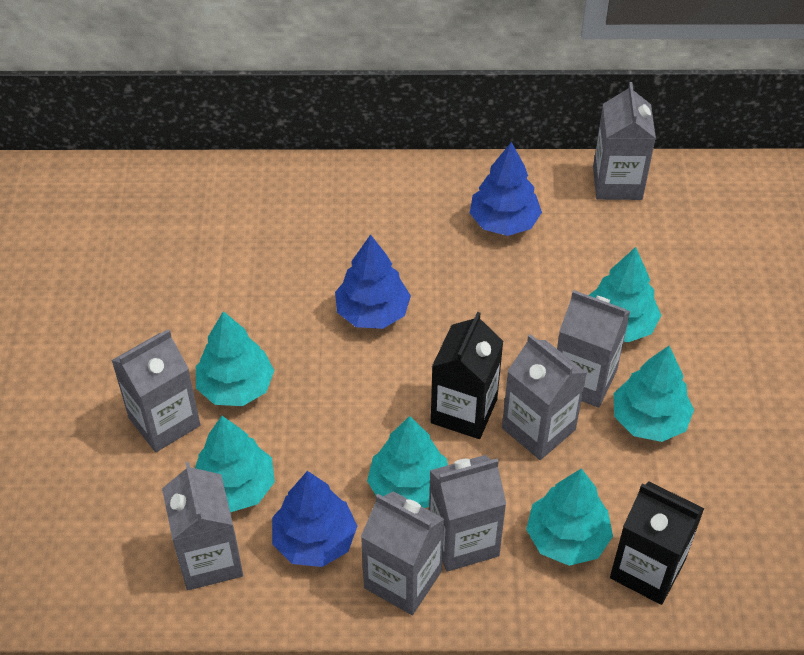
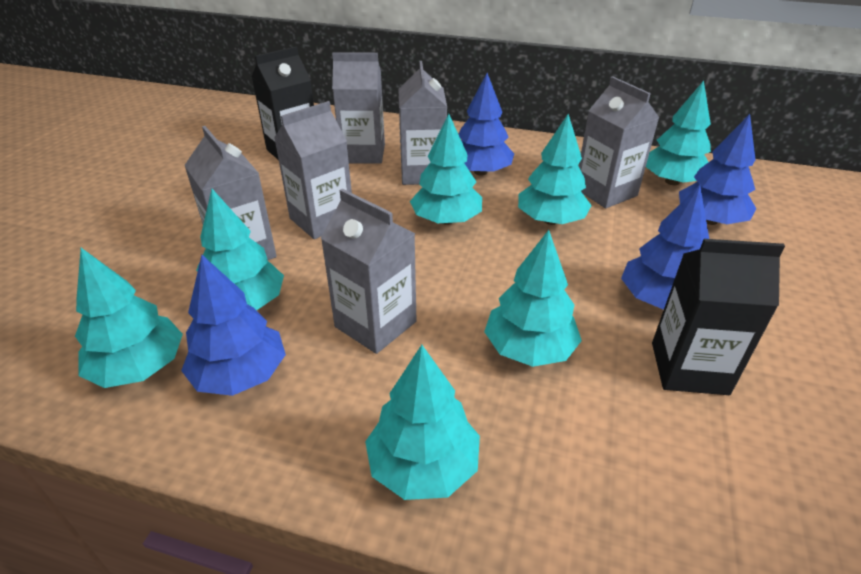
blue tree: [272,471,357,567] [335,234,411,329] [470,142,542,236] = 3 -> [181,255,286,396] [459,73,514,176] [621,185,709,310] [679,114,756,225] = 4
grey carton: [111,329,201,452] [162,462,243,590] [361,491,445,615] [429,455,506,572] [502,334,587,460] [557,290,630,408] [593,82,656,200] = 7 -> [184,126,277,260] [274,101,352,239] [321,189,416,354] [332,52,385,164] [398,61,447,185] [579,76,659,208] = 6
turquoise tree: [195,416,275,512] [196,311,275,406] [367,416,448,508] [526,468,613,566] [589,247,661,343] [614,346,694,442] = 6 -> [75,248,183,388] [196,189,284,310] [365,345,480,500] [410,114,482,225] [484,230,582,367] [518,114,592,225] [646,81,711,185] = 7

